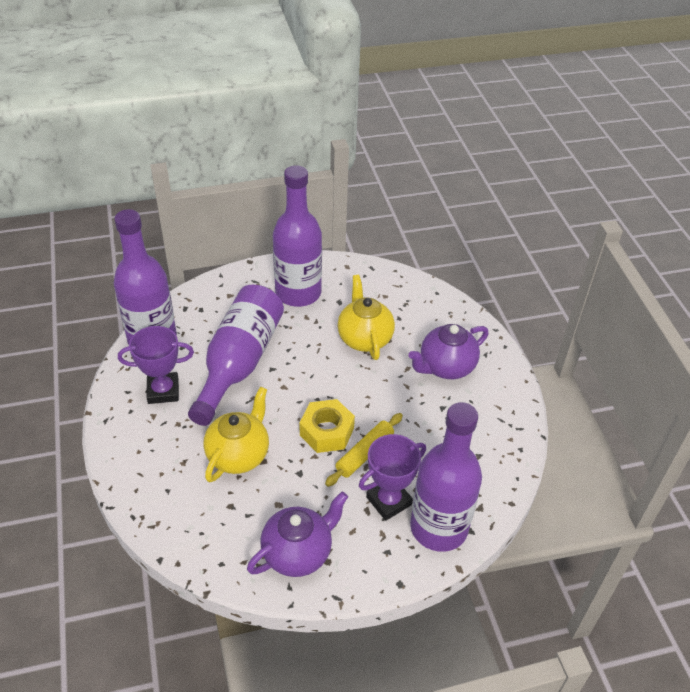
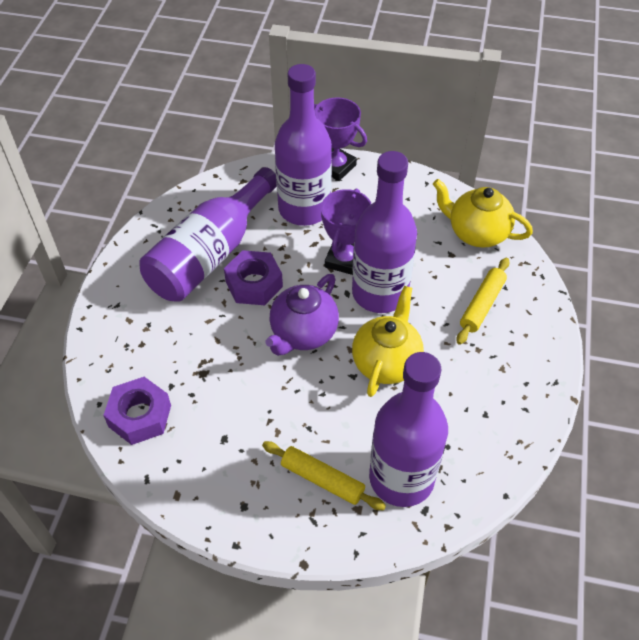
purple nut: none = 0 -> [103,377,171,445] [224,250,283,305] = 2
purple teapot: [247,491,348,577] [408,324,489,379] = 2 -> [265,274,339,356] = 1
yellow nut: [299,399,355,453] = 1 -> none = 0
yellow rolling pin: [325,413,403,487] = 1 -> [262,441,386,510] [456,258,509,345] = 2

